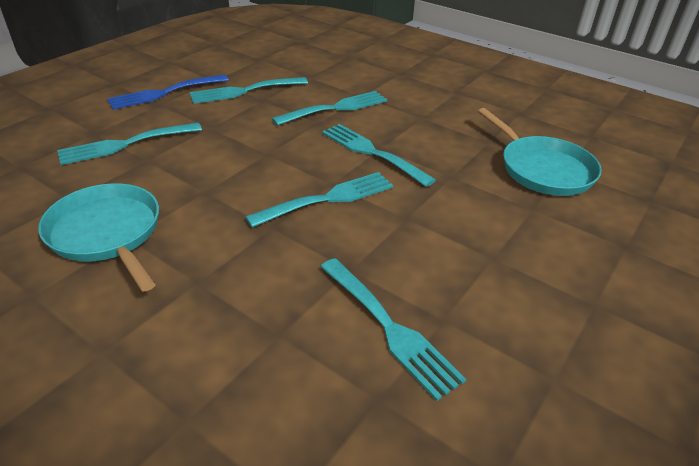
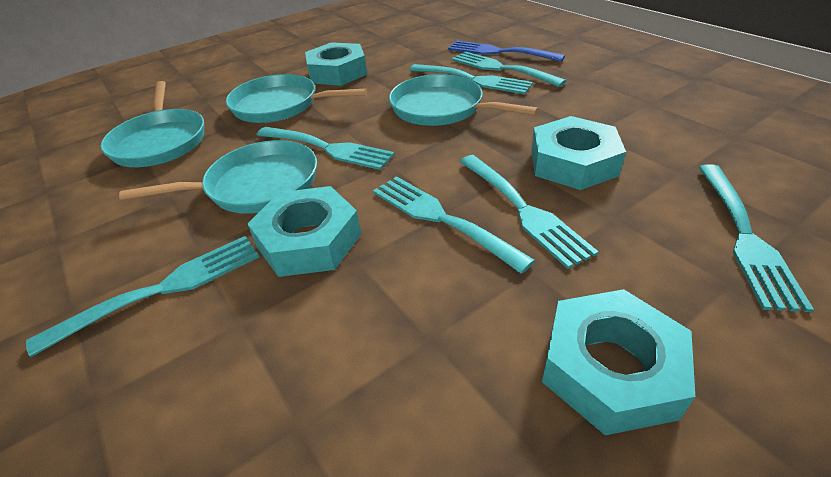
turquoise fork: [57,122,202,165] [190,77,308,104] [246,172,393,227] [272,91,387,126] [320,258,466,401] [322,124,436,187] = 6 -> [26,236,259,357] [257,127,395,170] [373,176,535,274] [409,64,533,94] [452,51,566,87] [459,155,599,269] [698,164,814,312] = 7
turquoise nut: none = 0 -> [247,186,361,277] [305,42,367,86] [531,116,626,190] [542,289,695,435] = 4
turquoise pan: [38,183,159,292] [478,108,602,196] = 2 -> [100,81,204,167] [119,140,317,214] [226,74,367,123] [389,74,539,126] = 4

